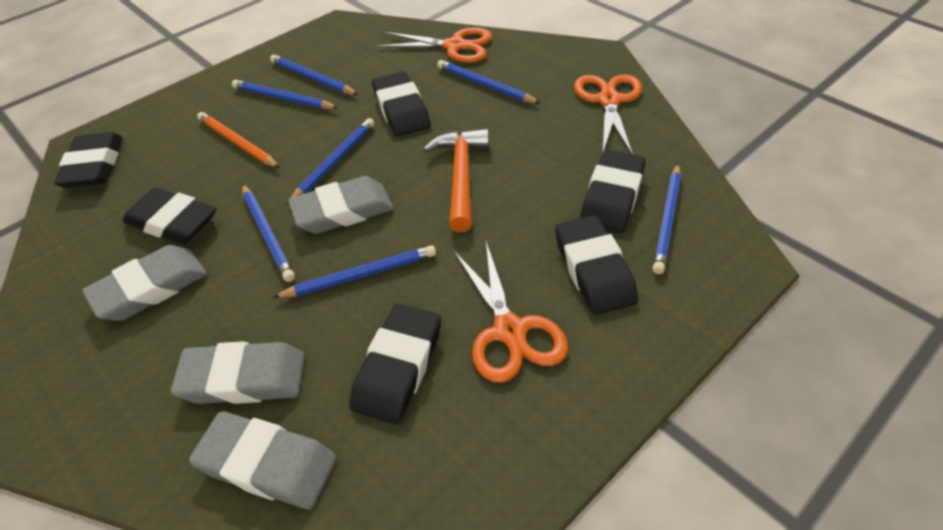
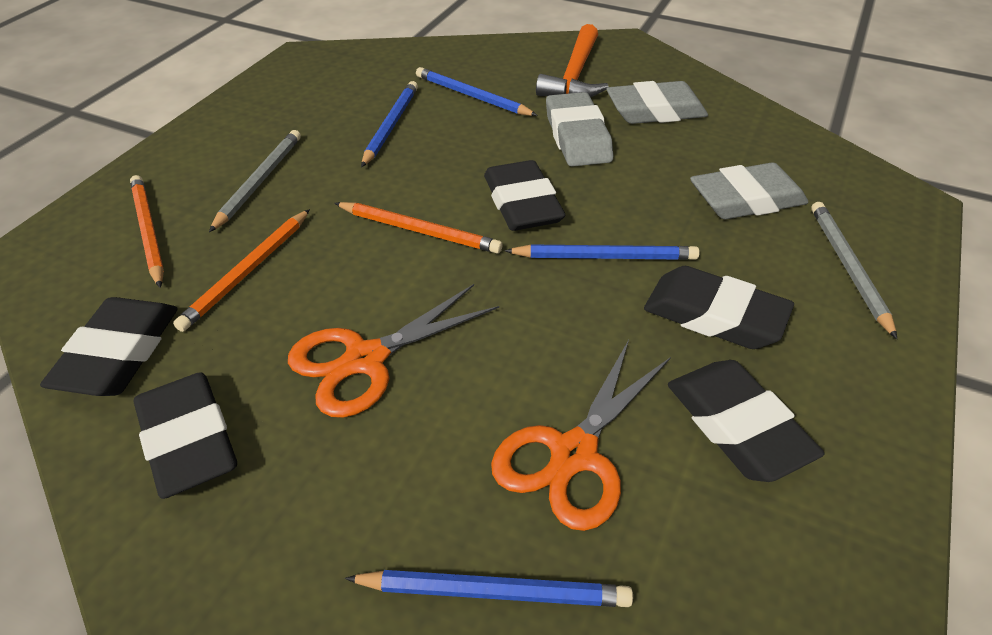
black eraser: [54,132,122,188] [123,188,217,244] [349,304,441,424] [372,71,431,136] [555,215,638,315] [580,150,646,233] = 6 -> [40,297,178,396] [134,372,237,499] [484,160,565,231] [644,266,794,349] [668,360,824,482] = 5
blue pencil: [232,80,338,109] [242,184,295,282] [270,55,358,95] [272,245,436,298] [287,118,374,205] [437,60,540,103] [652,164,681,274] = 7 -> [345,570,633,607] [361,81,418,167] [416,67,538,116] [505,244,700,260] = 4
grey eraser: [82,245,207,321] [171,341,305,404] [189,411,337,509] [288,176,394,234] = 4 -> [546,92,613,167] [606,81,708,124] [690,162,809,219] = 3
grey pencil: none = 0 -> [209,130,301,232] [811,202,897,339] = 2
orange pencil: [197,112,280,168] = 1 -> [130,175,164,288] [173,209,310,332] [334,202,503,254] = 3
orange scissors: [377,27,492,63] [454,242,568,383] [574,75,642,154] = 3 -> [288,284,499,418] [491,340,671,531] = 2

